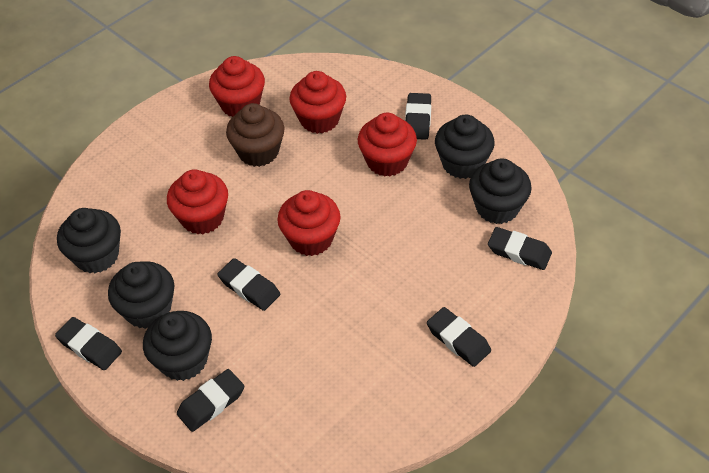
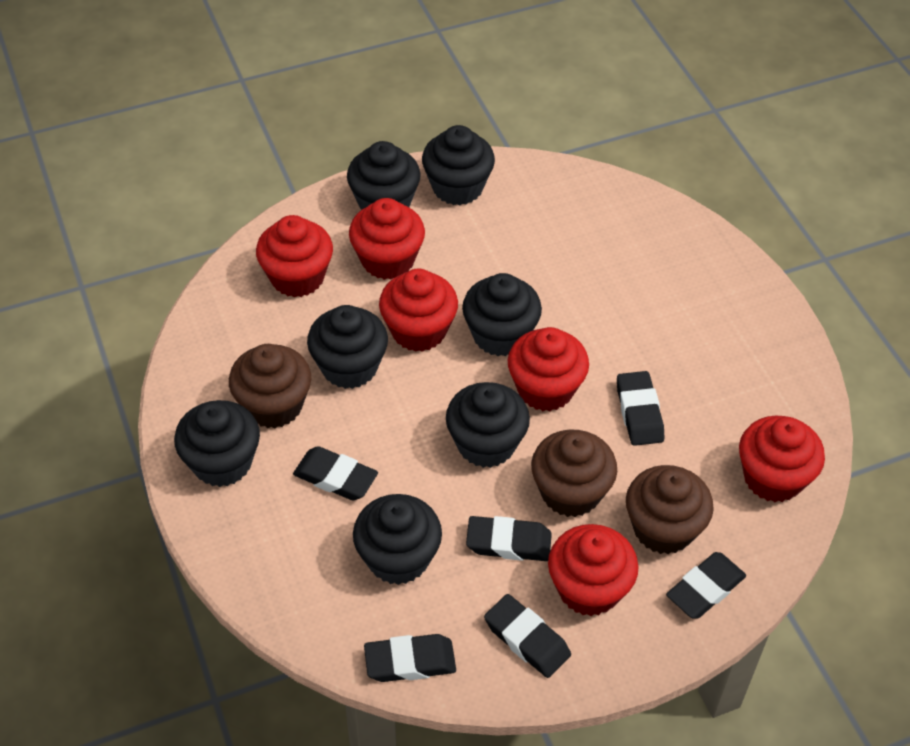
black cupcake: [57,208,121,273] [108,261,175,329] [143,311,212,381] [435,115,494,179] [469,158,532,224] = 5 -> [174,400,260,487] [307,305,388,389] [347,141,421,210] [353,494,442,585] [422,125,495,205] [446,382,530,468] [462,273,542,356] = 7
brown cupcake: [226,103,285,167] = 1 -> [229,344,311,428] [531,430,617,517] [626,465,714,554] = 3
red cupcake: [167,169,228,235] [209,56,265,117] [277,190,341,256] [289,71,346,134] [358,113,417,177] = 5 -> [256,215,333,297] [349,198,425,280] [379,268,458,352] [508,327,589,411] [548,524,638,616] [739,416,825,502] = 6

